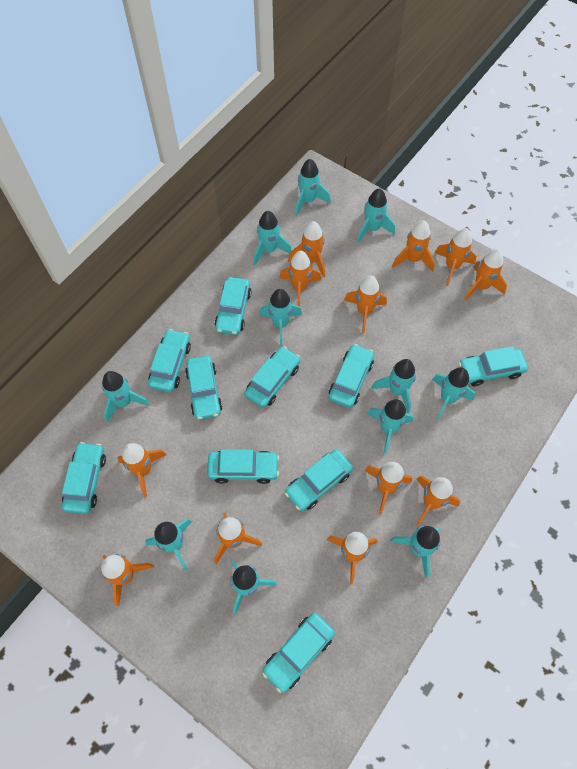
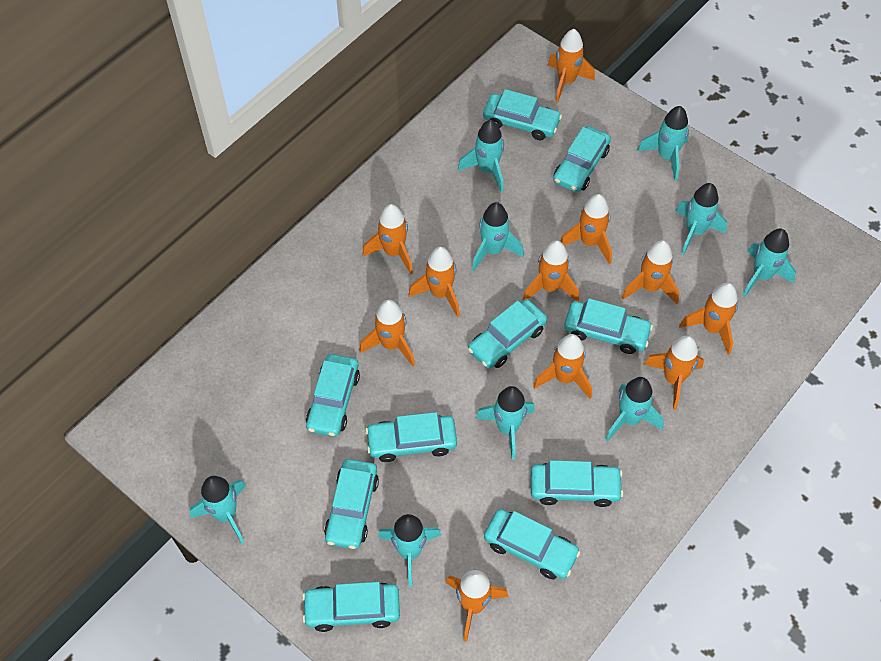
orange rocket: [101,554,154,606] [117,443,166,497] [214,513,262,564] [279,251,321,306] [288,221,325,278] [327,531,377,584] [344,276,387,333] [364,462,412,515] [392,220,435,272] [416,476,460,526] [435,228,477,286] [464,249,507,301] = 12 -> [359,300,415,366] [363,204,413,274] [409,247,460,317] [445,570,509,642] [523,240,579,302] [533,334,592,399] [548,29,595,103] [560,194,612,264] [621,240,679,304] [644,335,704,410] [679,283,738,355] = 11
turquoise rocket: [102,371,150,423] [145,518,192,571] [230,561,277,615] [253,211,292,265] [259,289,302,346] [295,159,331,216] [357,188,395,243] [367,399,413,454] [371,359,416,413] [390,526,440,578] [432,367,475,420] = 11 -> [190,476,246,544] [378,514,441,587] [458,120,504,192] [472,202,524,271] [476,386,535,460] [605,377,664,442] [637,106,689,181] [676,183,727,255] [743,229,796,297] = 9

